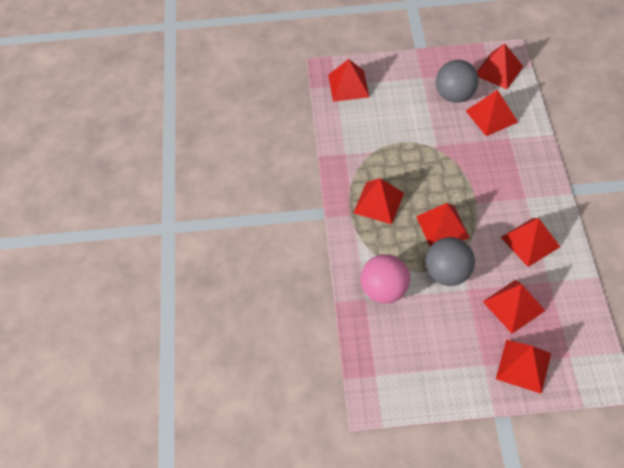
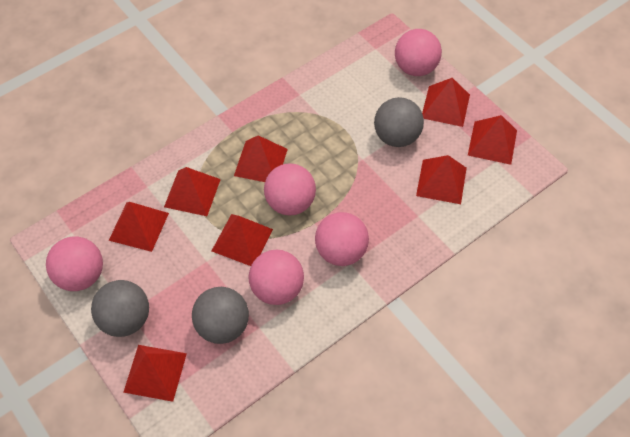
grey ball: [425,237,475,286] [436,60,479,103] = 2 -> [91,280,149,337] [192,287,249,344] [374,97,424,147] = 3
pink ball: [361,254,410,304] = 1 -> [46,236,103,291] [249,250,304,305] [264,163,316,216] [315,212,369,266] [395,29,442,76] = 5

